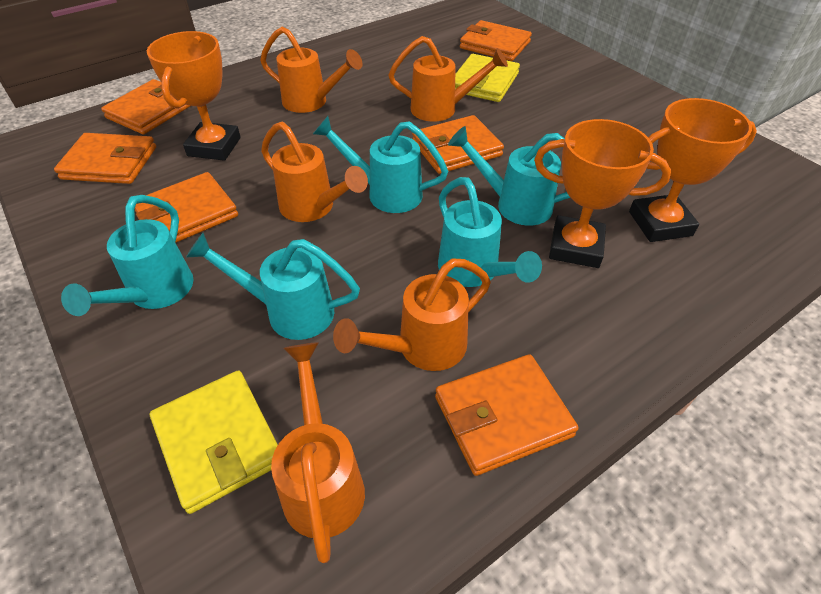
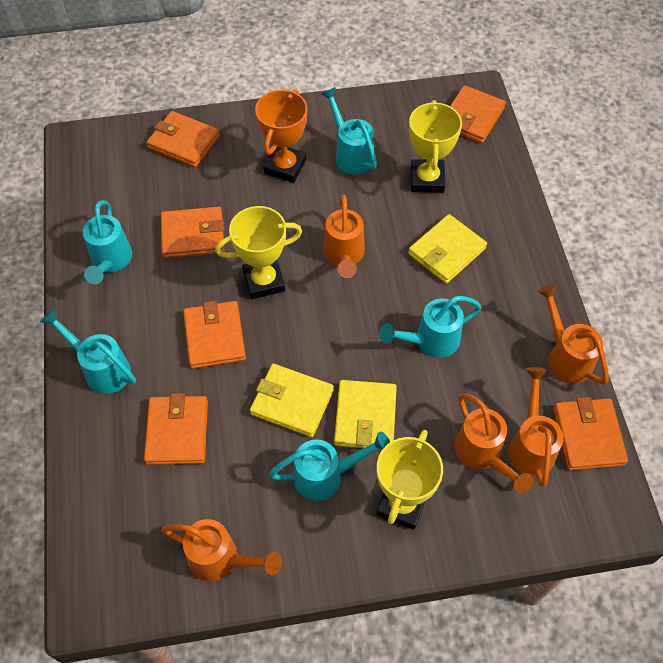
orange trophy: [147,31,241,161] [534,119,671,268] [629,98,757,242] = 3 -> [255,89,308,183] = 1
yellow trophy: none = 0 -> [215,206,302,299] [376,430,443,530] [409,100,462,193] = 3
yellow wallet: [150,370,278,514] [455,54,520,102] = 2 -> [250,364,334,437] [334,380,397,450] [408,214,487,284] = 3

